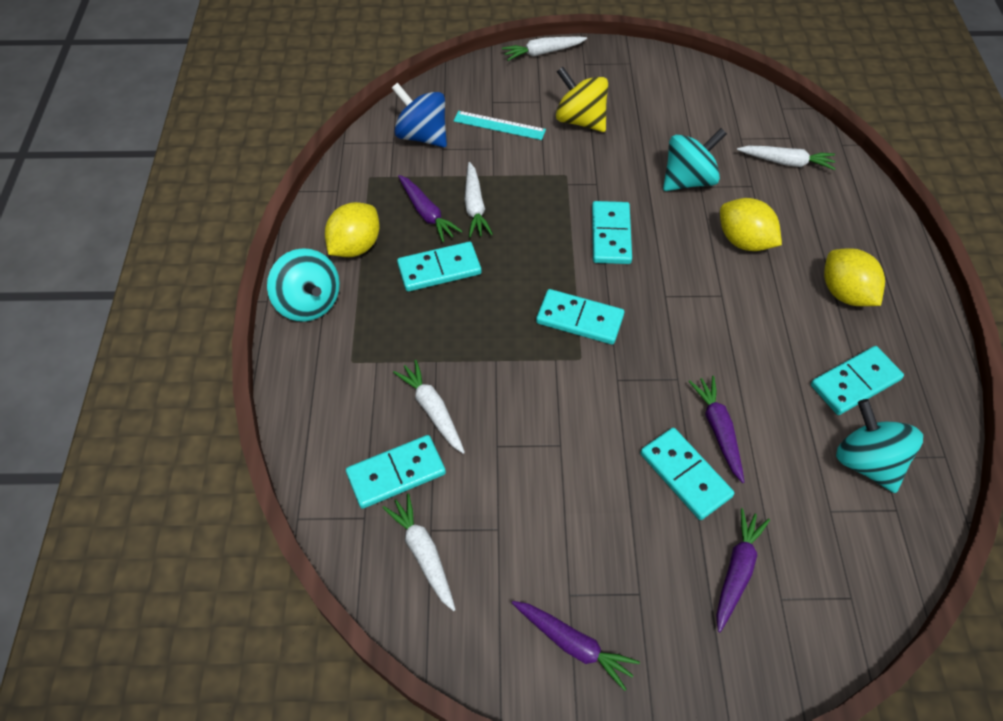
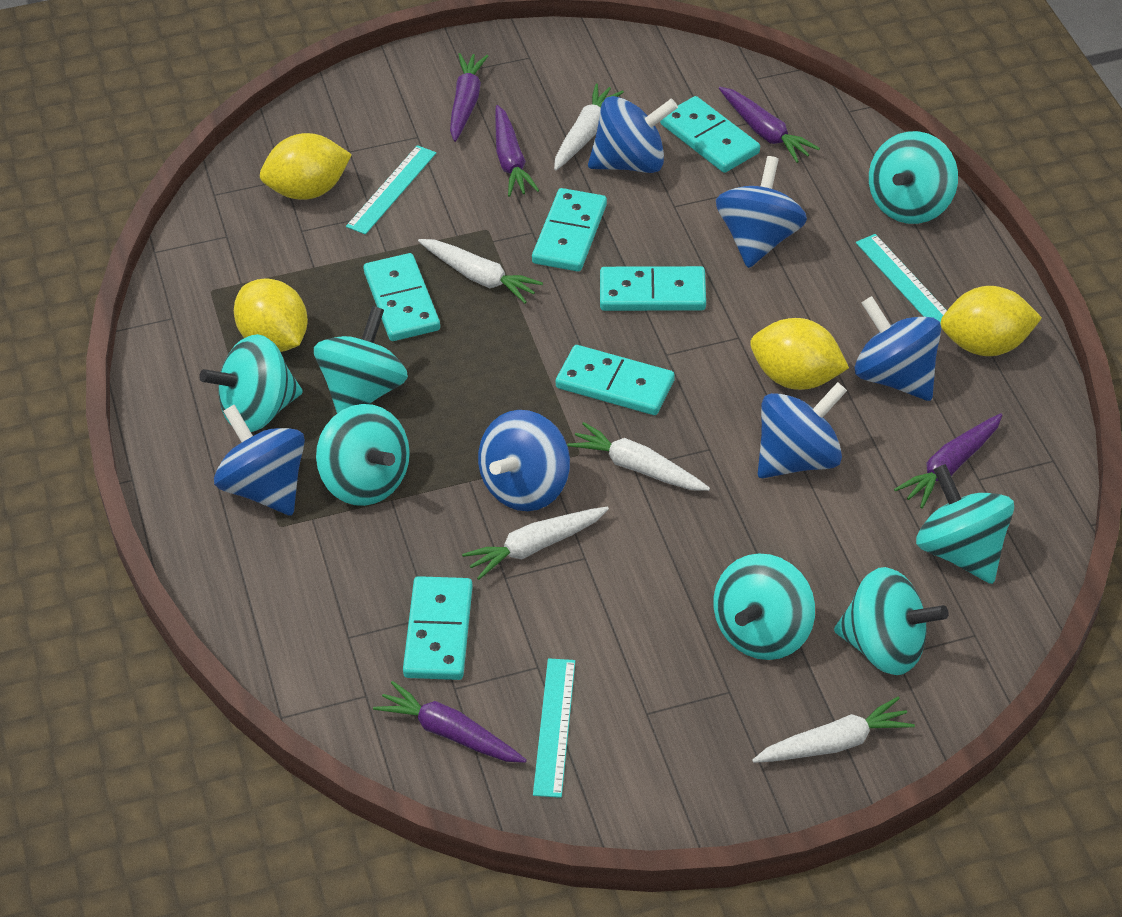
blue spinning top: [392,83,447,148] = 1 -> [214,405,305,516] [478,410,570,511] [588,96,678,173] [716,156,807,268] [758,382,847,478] [854,296,941,401] = 6
purple carrot: [398,175,462,242] [512,601,640,691] [689,376,744,483] [716,508,770,633] = 4 -> [373,681,527,763] [450,53,488,142] [495,105,540,197] [719,87,820,163] [894,413,1002,508] = 5
turquoise ruler: [454,111,546,140] = 1 -> [346,145,436,235] [533,658,575,798] [856,234,947,323] = 3
turquoise spinning top: [267,248,340,322] [663,128,727,191] [836,399,923,493] = 3 -> [199,334,303,432] [314,306,408,414] [316,404,410,506] [714,553,815,660] [834,567,949,675] [869,131,958,224] [916,464,1014,584] = 7
yellow lemon: [325,202,380,257] [720,198,782,251] [824,248,885,306] = 3 -> [234,278,308,352] [260,133,352,200] [750,318,849,390] [940,286,1042,356] = 4
yellow spinning top: [556,67,608,132] = 1 -> none = 0

